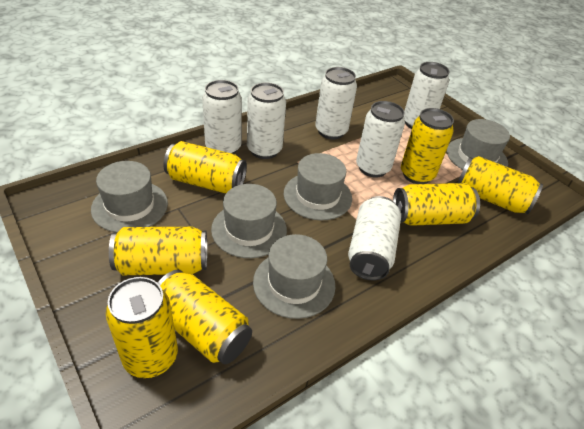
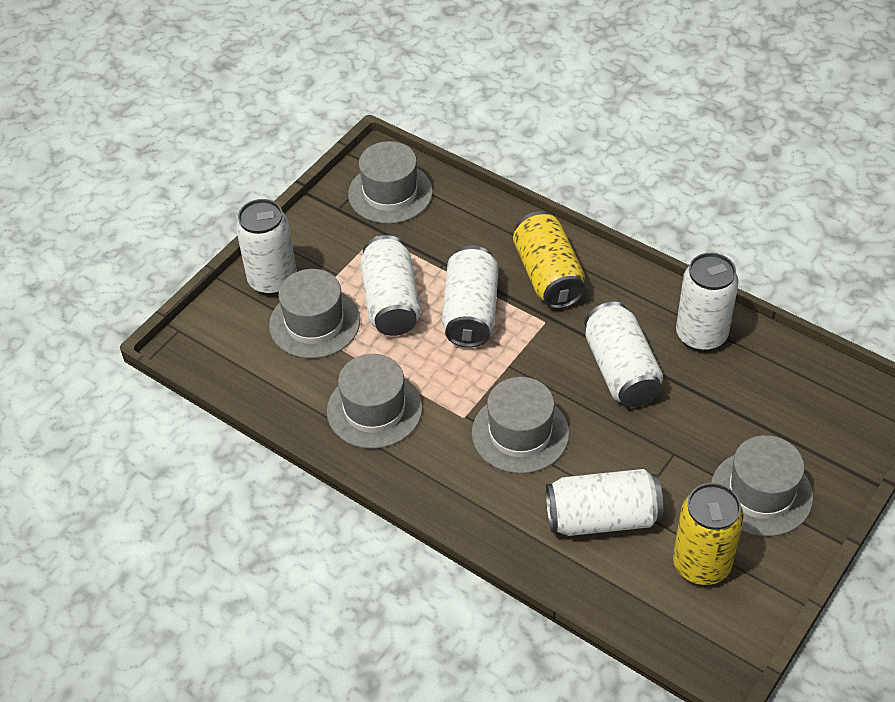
yellow can: [106,277,178,378] [109,227,207,275] [157,270,252,364] [163,141,247,193] [393,183,480,226] [401,108,454,184] [457,156,543,214] = 7 -> [513,211,586,309] [673,483,744,585] = 2

